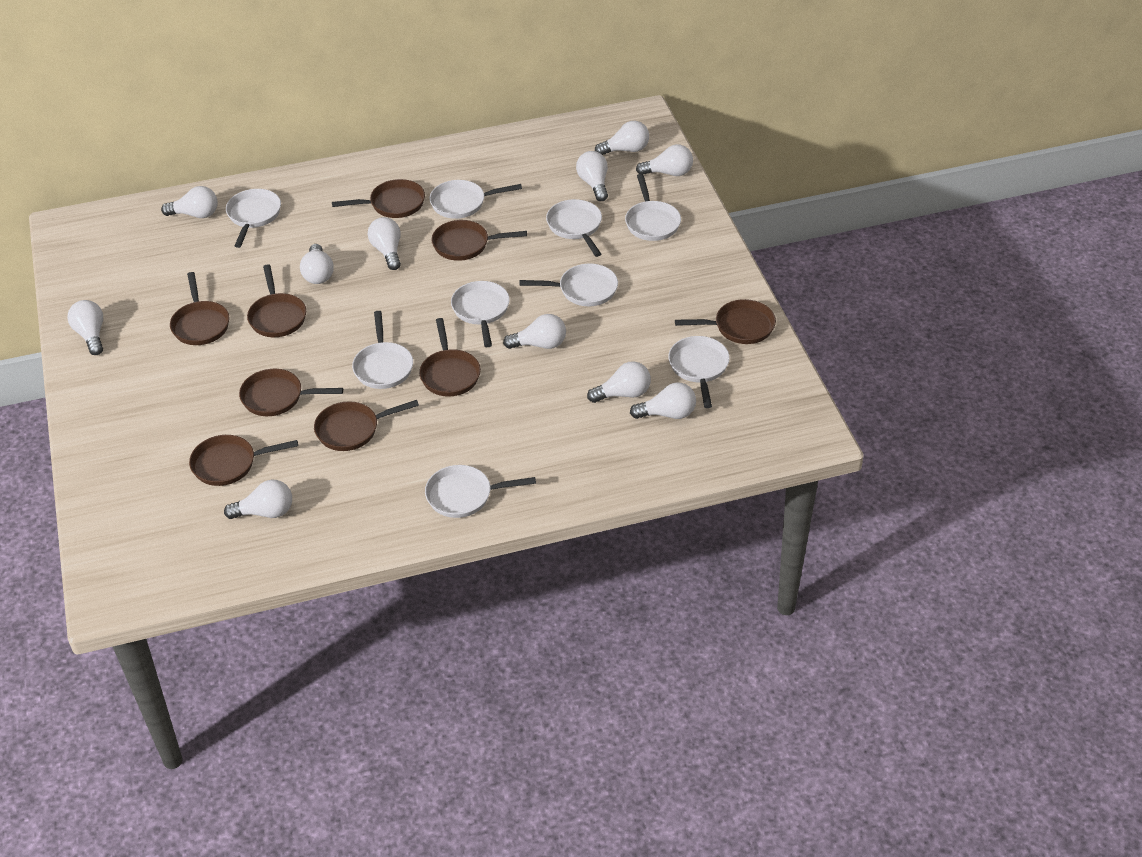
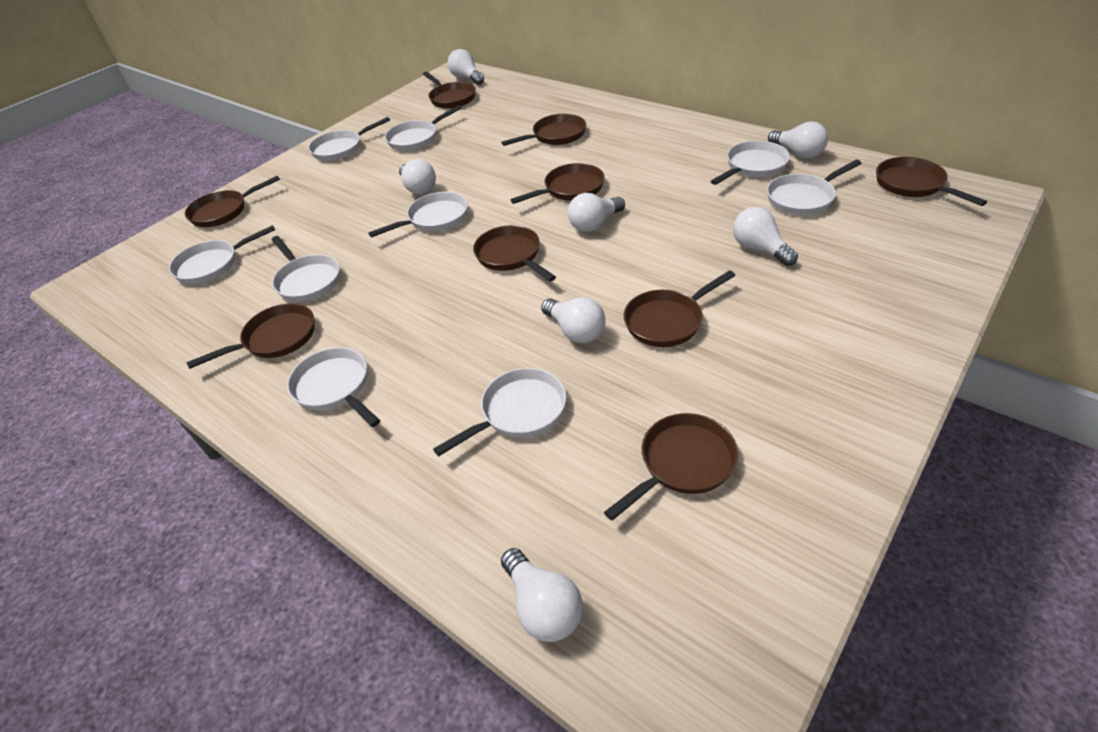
white light bulb: [67,300,103,355] [161,186,218,218] [224,480,292,519] [300,244,334,284] [368,217,401,270] [503,314,566,349] [576,151,608,201] [587,361,651,403] [595,121,649,155] [630,382,696,419] [636,144,693,176] = 11 -> [399,159,436,195] [448,49,484,85] [501,548,583,642] [541,297,606,343] [568,193,625,232] [733,207,798,266] [768,122,828,159] = 7

